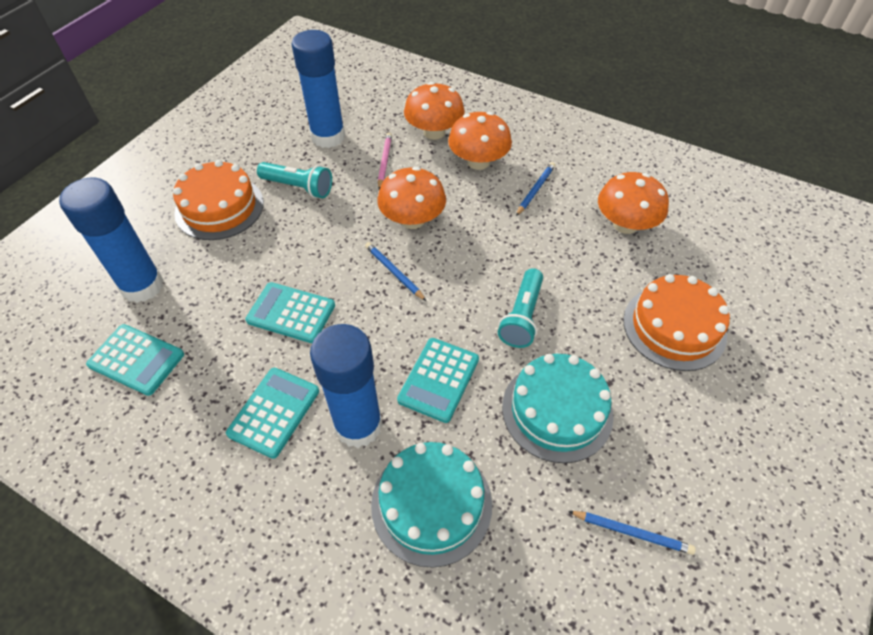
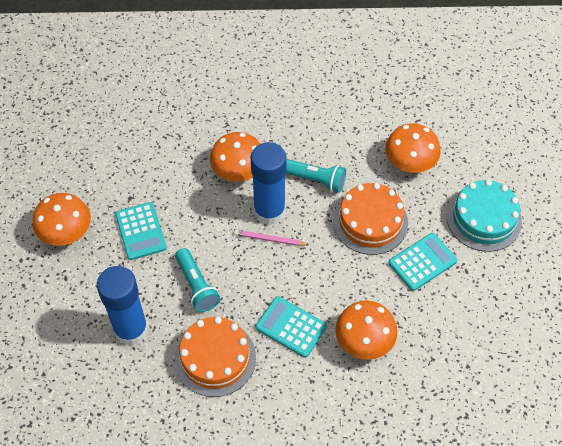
blue glue stick: [59,178,164,303] [292,30,345,148] [310,324,383,448] = 3 -> [97,266,148,346] [251,142,287,225] = 2
blue pencil: [365,242,426,301] [516,162,555,216] [568,511,696,555] = 3 -> none = 0
turquoise cake: [371,442,492,568] [502,354,614,463] = 2 -> [447,179,522,252] = 1
turquoise calculator: [86,324,184,396] [226,368,319,459] [245,282,335,343] [397,338,479,423] = 4 -> [115,202,167,260] [256,296,327,358] [389,233,457,291] = 3

